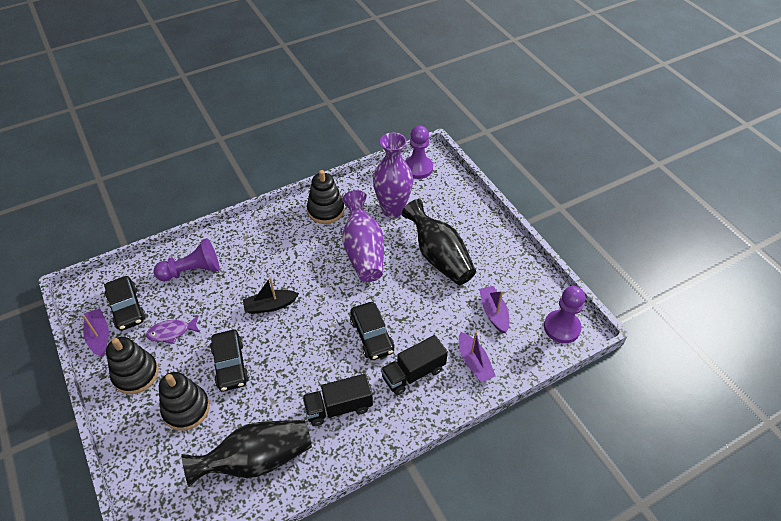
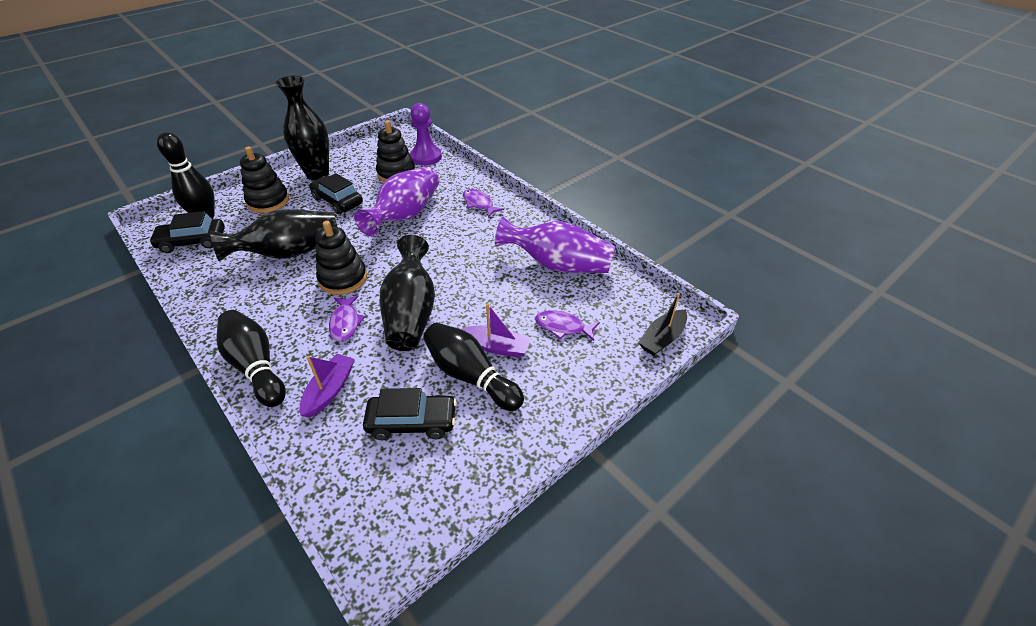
black bowling pin: none = 0 -> [157,132,215,219] [217,310,286,407] [423,323,524,411] = 3
black truck: [302,374,373,426] [381,335,448,395] = 2 -> none = 0
black vase: [181,420,312,487] [402,199,476,285] = 2 -> [210,209,337,261] [276,76,329,180] [380,235,435,351] = 3
purple boat: [82,308,109,357] [459,331,496,382] [479,286,509,333] = 3 -> [299,354,355,418] [461,303,531,357] = 2
purple fish: [146,316,200,344] = 1 -> [329,295,365,341] [463,189,504,217] [535,310,600,341] = 3
purple pawn: [153,238,219,281] [405,125,433,179] [544,286,585,343] = 3 -> [410,103,442,165] = 1

